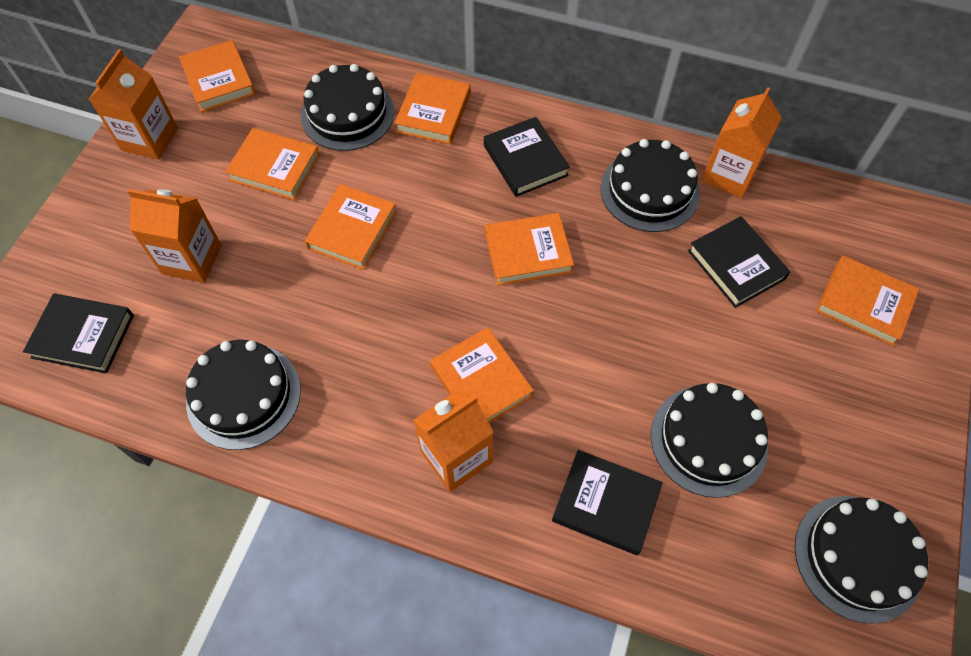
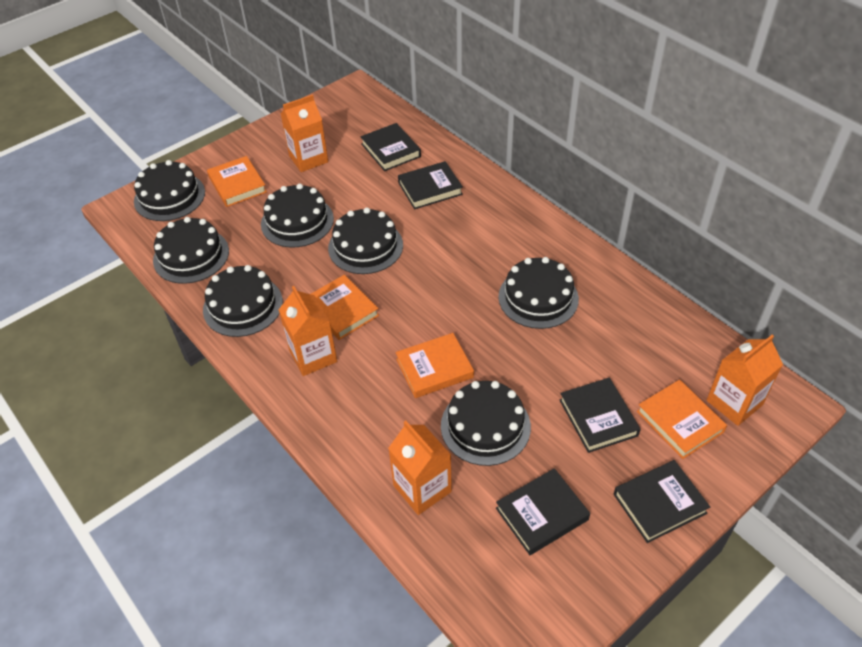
black book: [23,294,134,374] [484,117,570,197] [552,450,663,555] [688,216,790,308] = 4 -> [361,123,421,171] [398,161,463,209] [496,468,590,555] [559,378,641,453] [614,460,710,543] = 5
black cake: [186,340,301,450] [301,64,394,151] [600,139,700,232] [651,383,768,498] [795,496,928,624] = 5 -> [134,160,205,221] [153,217,229,284] [203,265,283,337] [261,184,334,248] [328,208,403,274] [441,381,531,466] [498,257,579,329] = 7
orange book: [179,40,256,112] [225,128,320,200] [305,184,397,270] [394,73,471,144] [430,327,534,423] [485,213,574,286] [816,255,919,346] = 7 -> [207,156,267,207] [311,275,379,340] [396,333,474,398] [637,380,727,459] = 4

